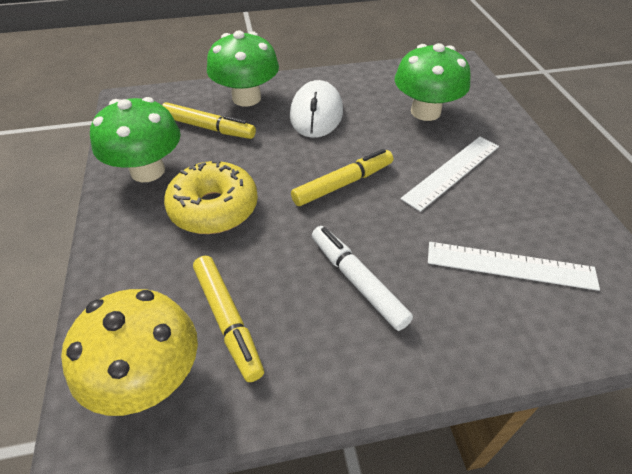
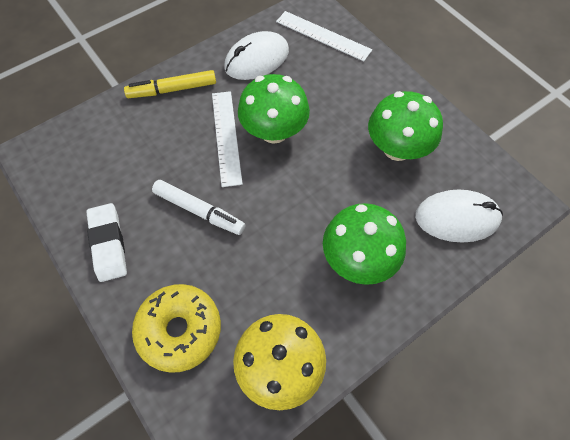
white eraser: none = 0 -> [86,203,127,282] = 1
white mouse: [290,80,343,138] = 1 -> [224,31,289,80] [415,189,503,243] = 2
yellow marker: [162,103,256,139] [193,256,264,382] [291,149,393,206] = 3 -> [124,70,216,98] = 1

